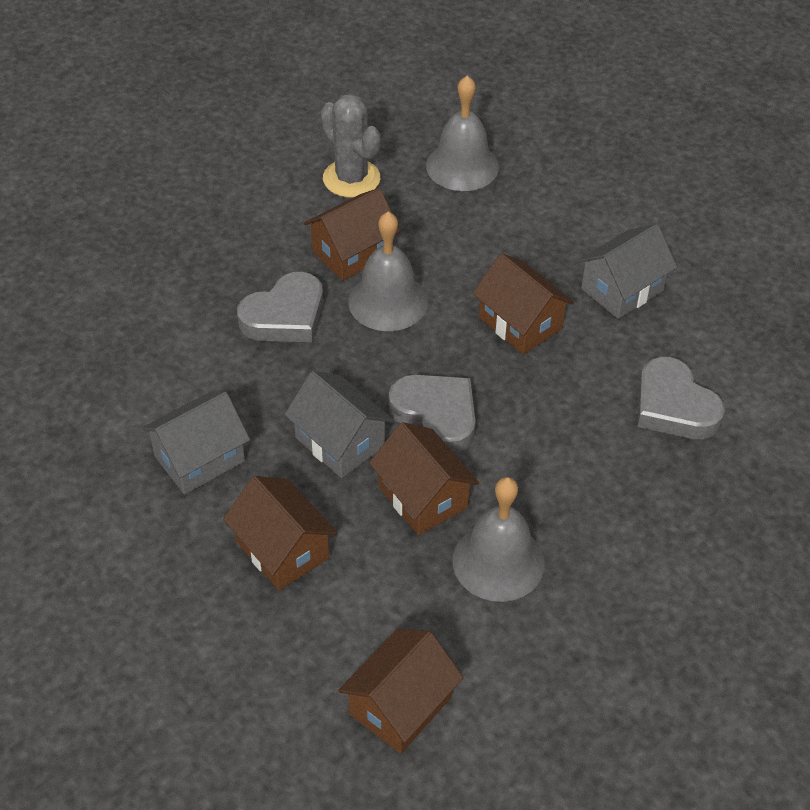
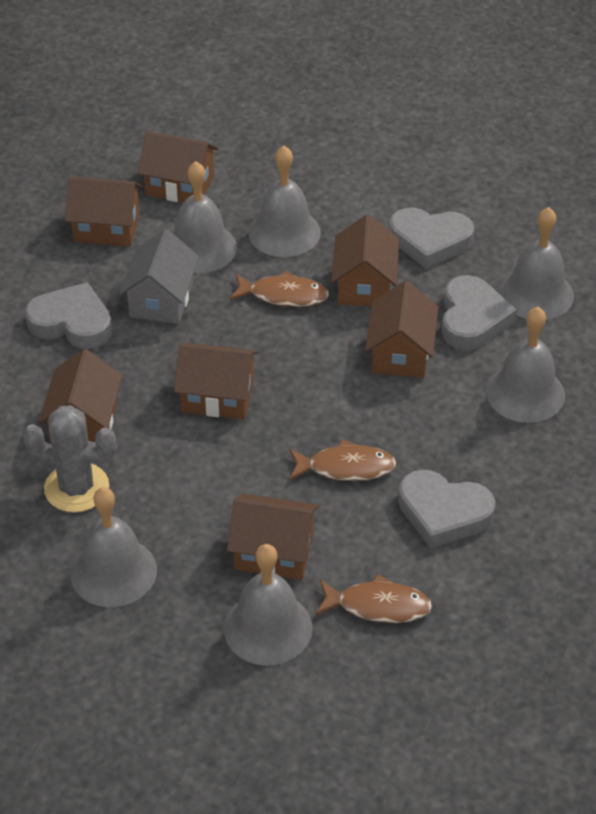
brown fish: none = 0 -> [230,271,329,307] [289,439,396,481] [315,574,432,623] = 3
brown house: [223,476,338,591] [304,188,400,281] [338,629,463,754] [369,422,479,535] [473,253,574,355] = 5 -> [39,349,122,443] [65,177,142,246] [138,131,218,203] [174,343,258,419] [227,494,319,580] [331,214,399,306] [365,281,438,378] = 7
grey bell: [348,212,428,331] [426,75,499,191] [452,477,545,602] = 3 -> [70,487,157,607] [173,161,237,273] [224,544,313,666] [249,146,321,257] [486,307,565,423] [499,207,574,320] = 6
grey heart: [237,272,323,342] [389,375,476,454] [637,357,725,439] = 3 -> [25,282,112,349] [389,207,474,269] [398,470,496,548] [442,275,517,350] = 4
grey house: [141,392,250,494] [285,371,394,478] [577,224,677,319] = 3 -> [119,229,199,324] = 1

